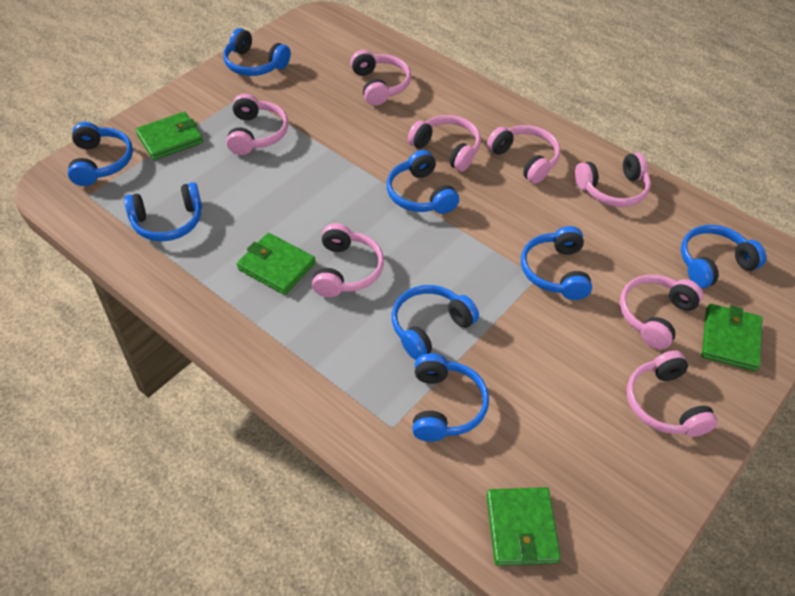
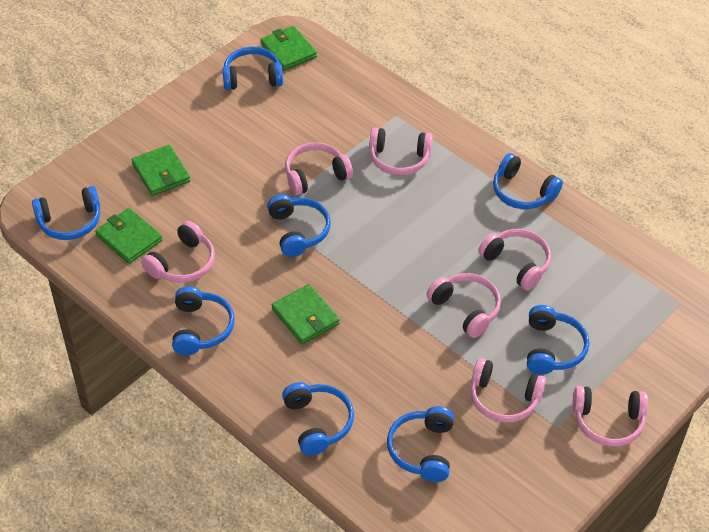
pink headphones: [226,94,288,155] [312,223,384,297] [350,50,411,106] [408,115,481,172] [487,125,561,184] [575,153,651,207] [620,275,703,350] [627,350,718,437] = 8 -> [142,221,215,283] [285,142,353,195] [369,127,433,175] [427,273,501,338] [470,358,546,423] [478,229,551,291] [573,386,648,446] = 7

